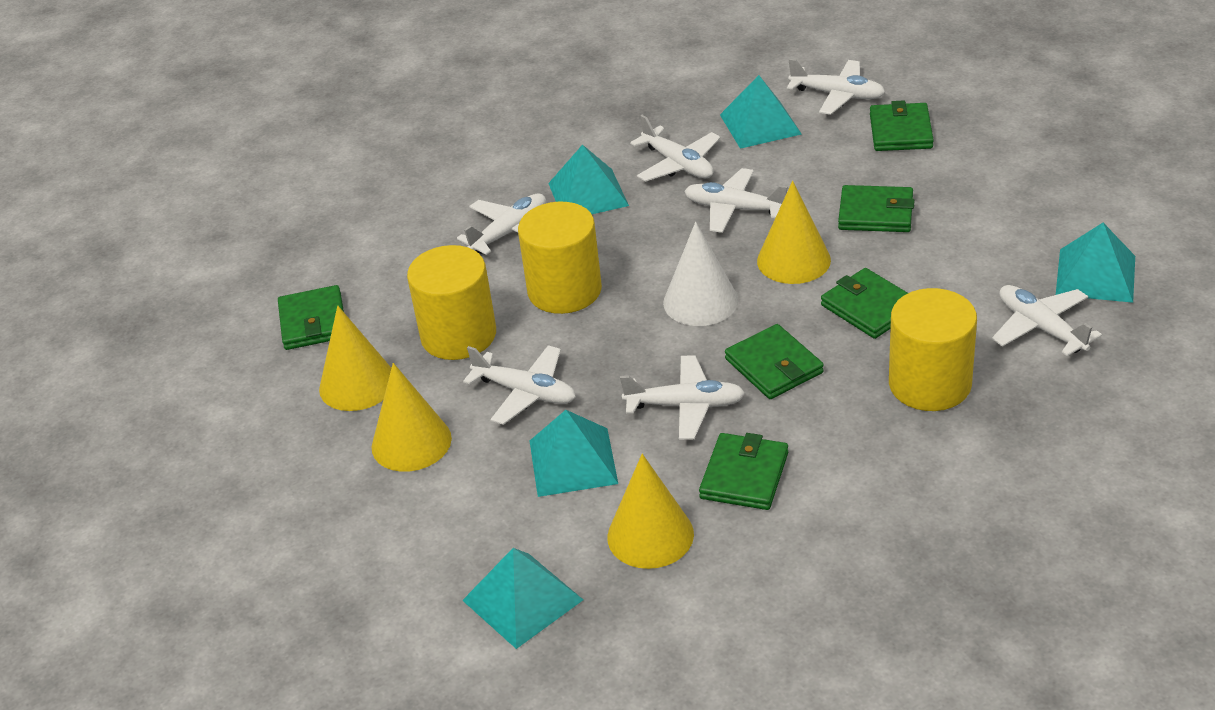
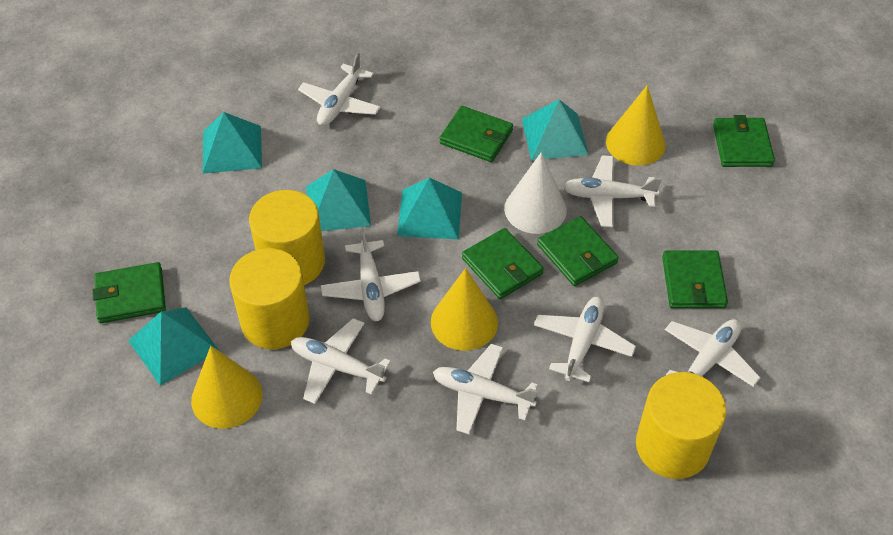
yellow cone: [319,306,391,411] [372,363,452,472] [607,454,694,569] [757,181,831,284] = 4 -> [191,346,262,429] [431,268,498,351] [606,85,666,166] = 3

